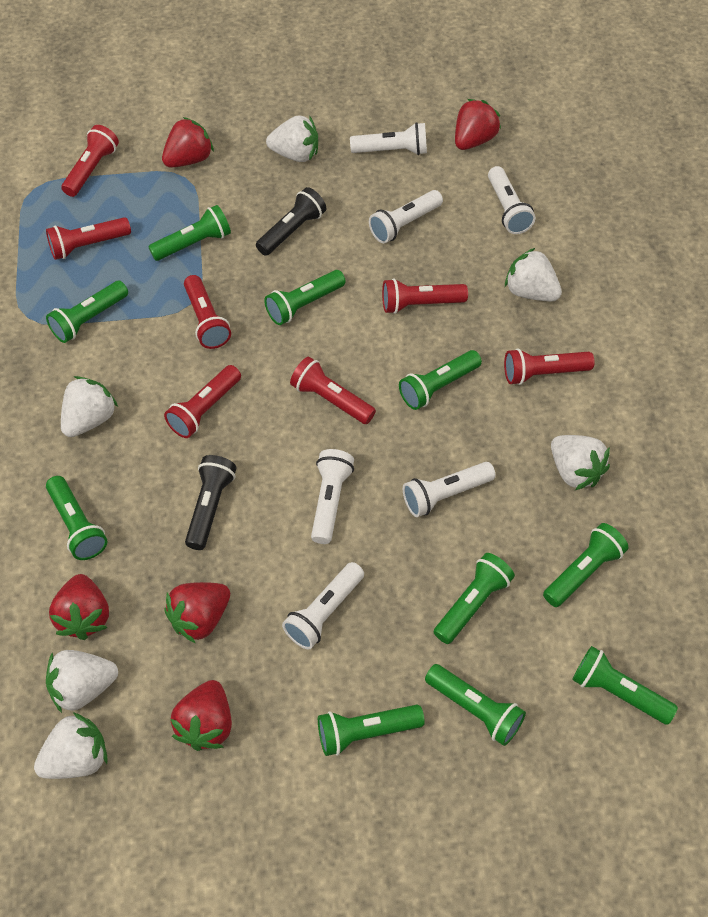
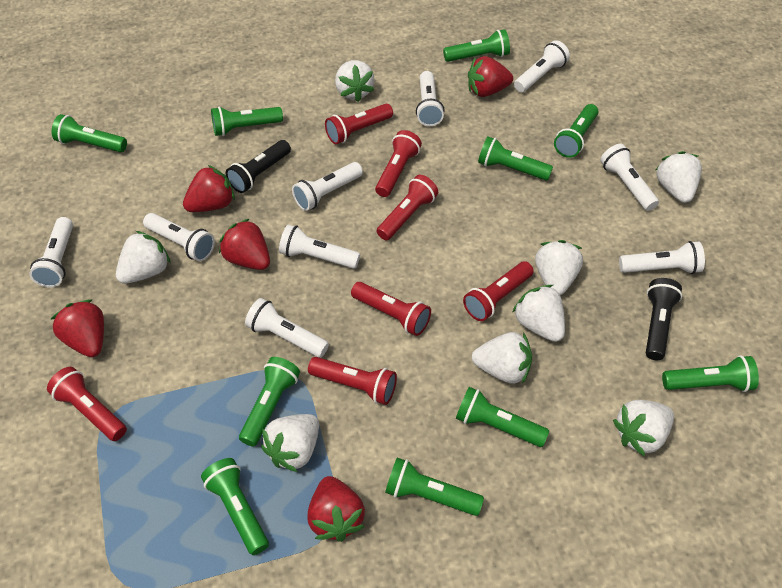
white flashlight: [282,562,364,650] [311,449,354,544] [350,122,427,155] [369,190,443,243] [403,462,495,517] [488,166,535,234] = 6 -> [29,217,73,288] [143,213,215,261] [245,298,329,358] [279,224,360,269] [292,162,363,211] [416,71,445,126] [514,40,570,92] [600,144,659,211] [619,241,705,274] = 9
white strawberry: [34,712,108,779] [46,650,118,713] [61,376,118,437] [266,115,318,162] [505,248,562,301] [551,435,610,490] = 6 -> [116,231,171,284] [261,414,319,472] [335,60,374,102] [472,332,532,384] [512,285,565,342] [535,240,583,295] [613,400,674,456] [656,151,702,203] = 8

